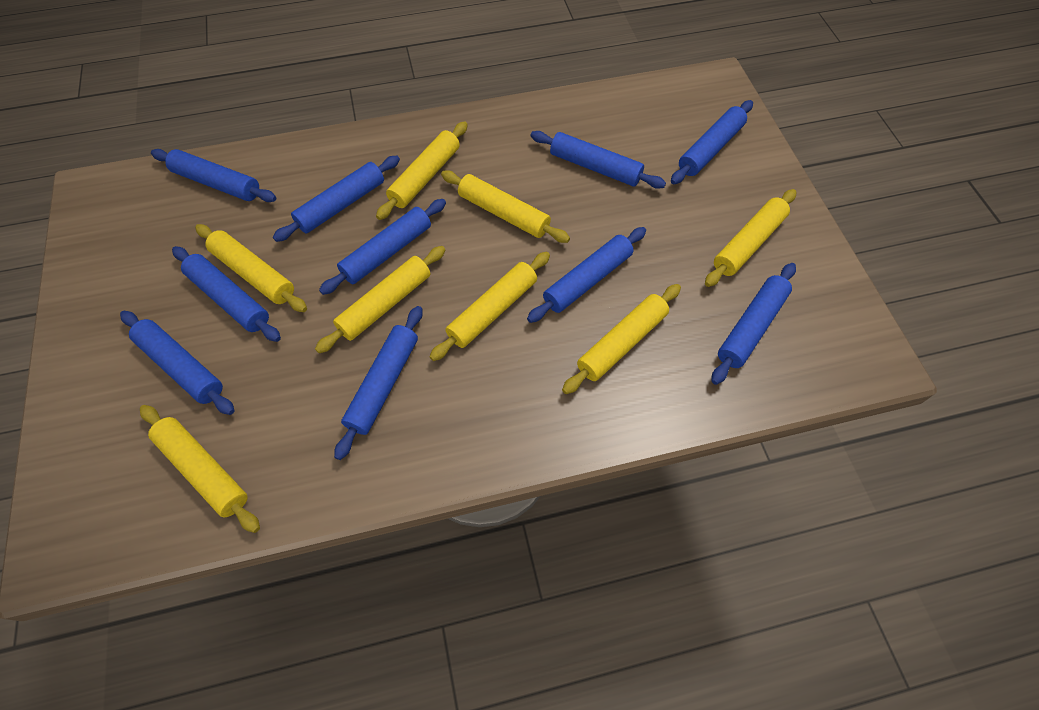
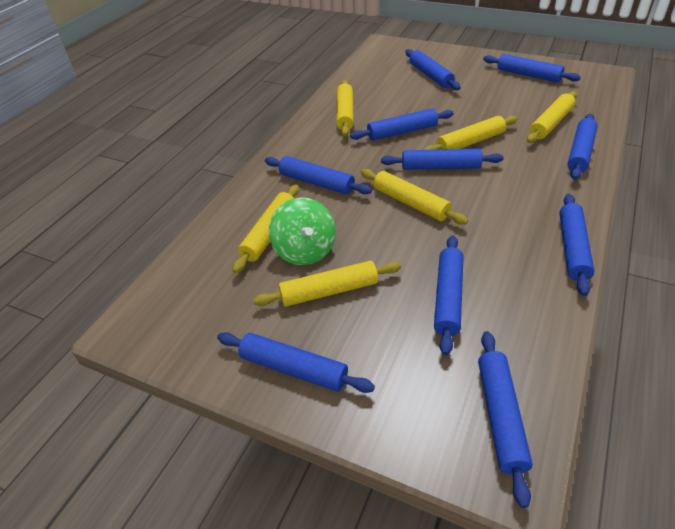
green spinning top: none = 0 -> [269,197,336,265] = 1
yellow rolling pin: [140,405,260,533] [195,224,307,312] [315,246,445,353] [376,121,468,220] [429,252,550,361] [441,170,570,243] [562,284,681,394] [705,189,796,287] = 8 -> [232,185,299,273] [253,261,401,307] [336,80,354,136] [361,169,468,225] [424,116,518,150] [527,91,577,143] = 6

